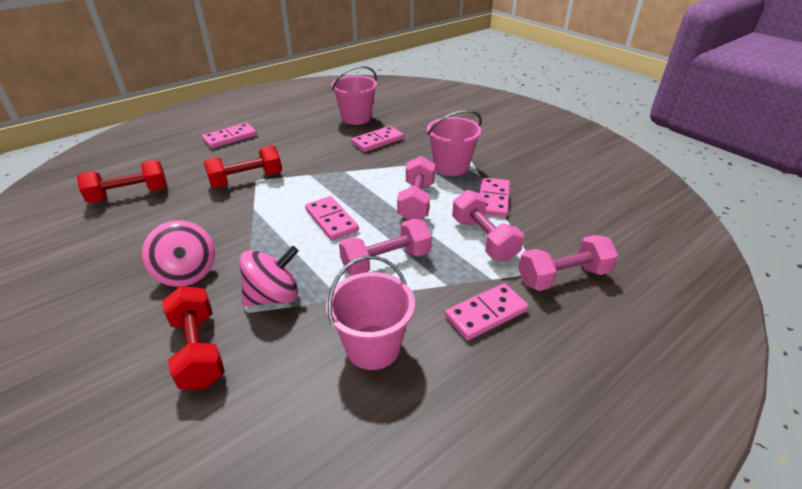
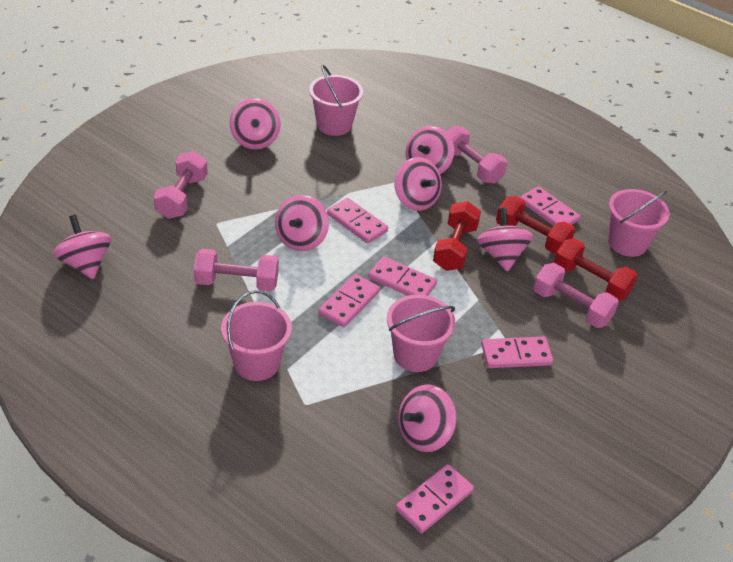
pink bucket: [326,256,415,370] [331,66,378,125] [427,110,482,176] = 3 -> [221,290,292,381] [309,64,363,136] [387,295,455,372] [608,189,670,257] = 4
pink domino: [202,123,257,149] [305,196,359,241] [351,126,404,152] [445,283,529,340] [480,178,510,217] = 5 -> [318,274,380,327] [327,198,388,244] [368,256,437,296] [396,464,474,533] [481,337,553,368] [520,186,580,226] = 6
pink spinning top: [142,220,215,287] [240,246,299,306] = 2 -> [53,215,111,279] [230,98,281,149] [275,195,329,251] [395,157,442,211] [398,384,457,452] [406,126,454,174] [477,208,533,272] = 7

